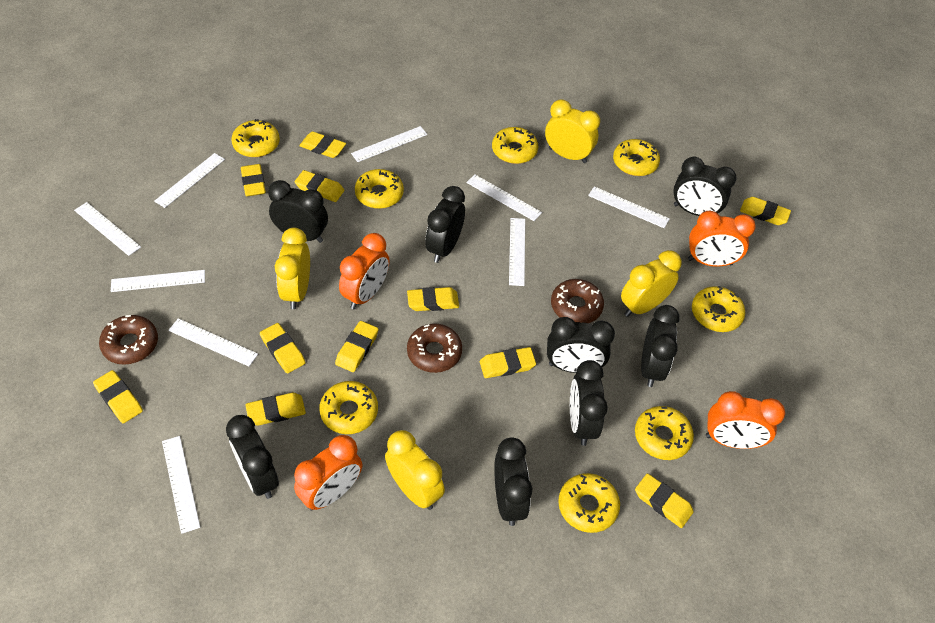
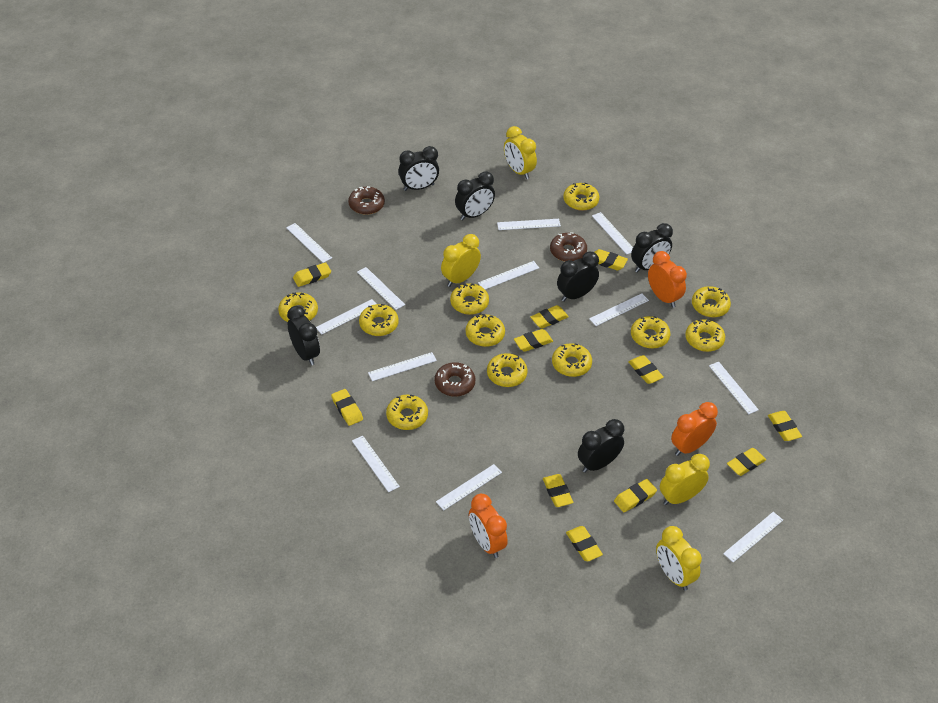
black clock: [226,415,279,499] [268,180,328,243] [426,186,465,263] [494,437,532,526] [547,317,615,373] [570,360,608,446] [641,305,680,387] [673,157,737,216] = 8 -> [287,306,320,365] [398,146,439,191] [455,172,495,220] [557,252,599,302] [578,419,624,473] [631,223,673,273] = 6
orange clock: [294,435,362,511] [339,233,390,309] [688,211,756,267] [706,391,785,449] = 4 -> [469,494,508,558] [648,251,687,308] [671,402,718,456] = 3
white ruler: [74,202,141,256] [111,270,205,292] [154,153,225,208] [162,436,200,534] [168,318,258,366] [351,126,427,162] [466,174,542,221] [509,218,525,286] [588,186,670,228] = 9 -> [286,223,332,263] [316,299,376,335] [352,436,400,492] [357,267,405,310] [368,352,437,381] [436,464,502,510] [478,261,539,290] [497,219,561,230] [589,294,649,326] [592,212,633,255] [709,362,759,414] [723,512,783,562] = 12
yellow donut: [231,119,280,157] [319,381,378,434] [355,169,404,209] [492,127,538,164] [558,473,620,533] [613,139,660,176] [635,406,694,460] [692,286,745,332] = 8 -> [278,293,318,322] [359,304,399,336] [386,395,428,430] [450,283,489,315] [466,314,505,347] [487,353,527,387] [552,343,592,377] [563,183,599,211] [631,316,670,349] [685,319,725,352] [692,286,731,317] = 11

